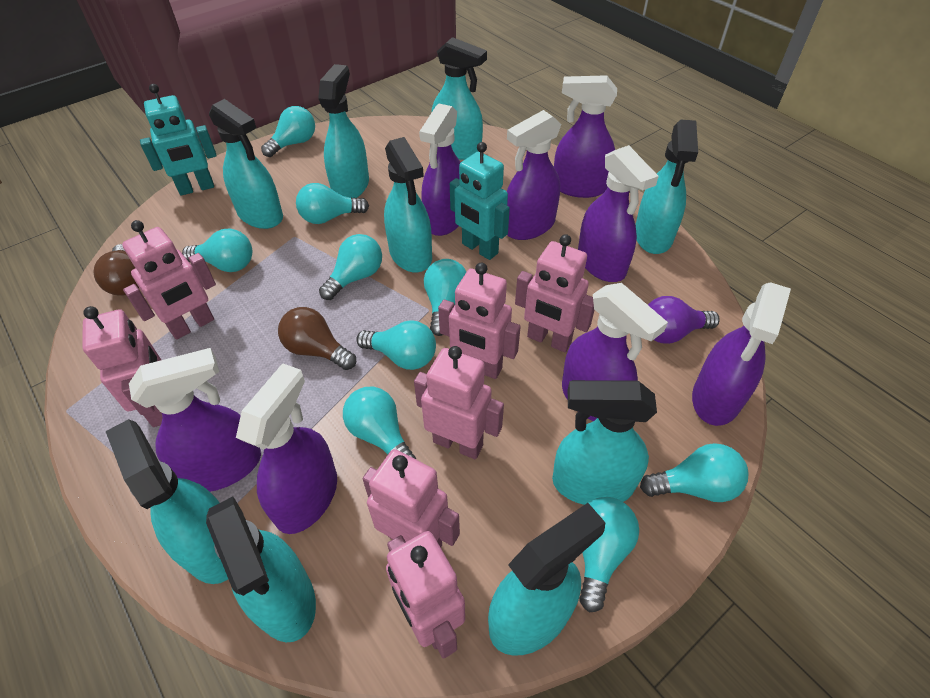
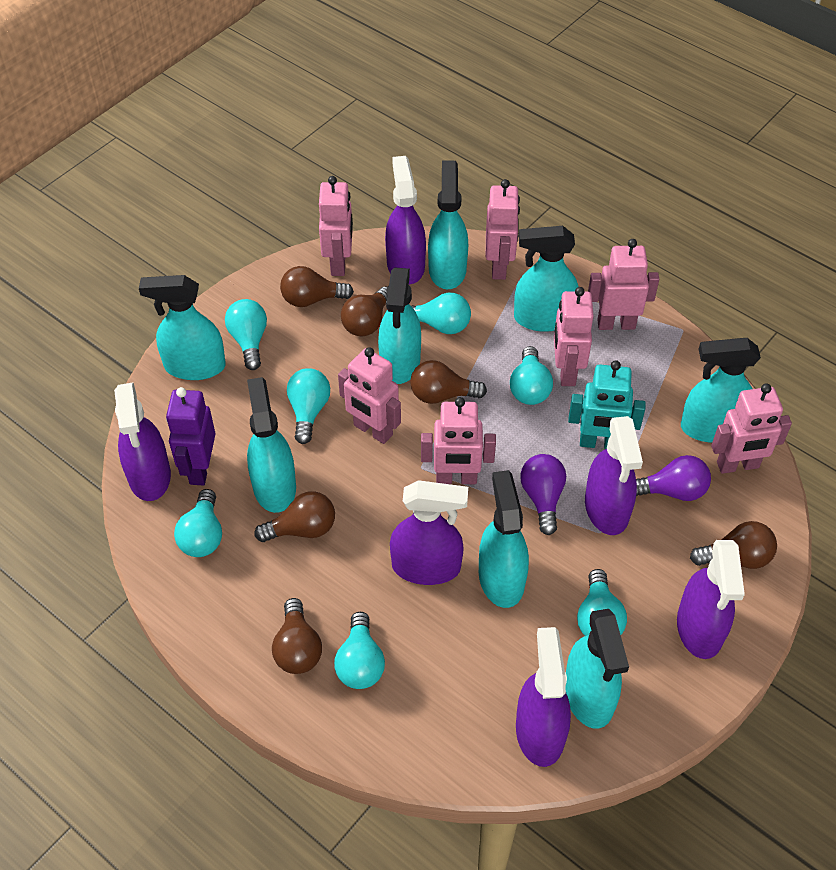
brown light bulb: [94,244,139,296] [278,307,356,370] = 2 -> [254,491,335,542] [272,598,322,674] [280,266,354,307] [341,286,387,336] [410,360,487,404] [690,521,777,569] = 6
purple light bulb: [648,296,720,344] = 1 -> [520,454,566,535] [636,455,711,501] = 2
purple robot: none = 0 -> [166,387,215,485] = 1
purple spray bottle: [129,348,261,492] [236,363,337,534] [419,104,461,236] [507,110,561,240] [554,75,617,198] [562,283,668,421] [578,145,659,282] [692,282,791,426] = 8 -> [114,382,171,501] [385,156,426,284] [390,480,468,585] [516,627,571,767] [585,416,643,535] [677,540,745,659] = 6
turquoise light bulb: [182,229,252,272] [261,106,315,157] [296,183,369,224] [319,234,382,300] [343,387,416,459] [356,320,436,370] [424,259,467,336] [579,497,639,612] [640,443,749,502] = 9 -> [174,489,222,557] [225,299,267,370] [287,368,330,444] [334,612,385,689] [412,293,471,334] [510,346,553,405] [577,569,627,636] = 7
turquoise robot: [140,84,217,196] [450,142,510,260] = 2 -> [568,360,646,449] = 1
turquoise spray bottle: [106,419,228,584] [206,496,316,642] [209,99,283,229] [318,64,369,198] [384,137,432,273] [432,37,487,160] [488,503,605,656] [552,380,657,505] [635,120,698,254] = 9 -> [139,275,226,380] [247,377,296,513] [378,268,421,384] [428,161,468,289] [479,470,529,608] [514,226,579,332] [566,609,629,729] [681,338,761,443] = 8

